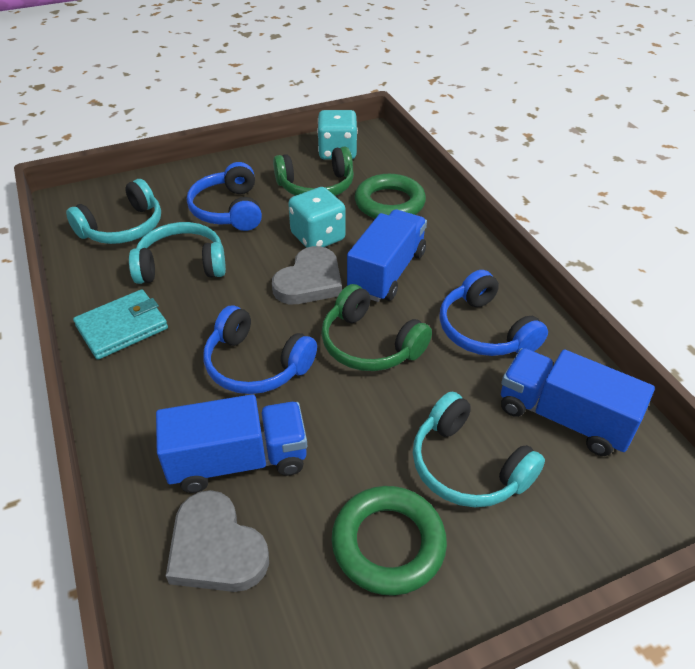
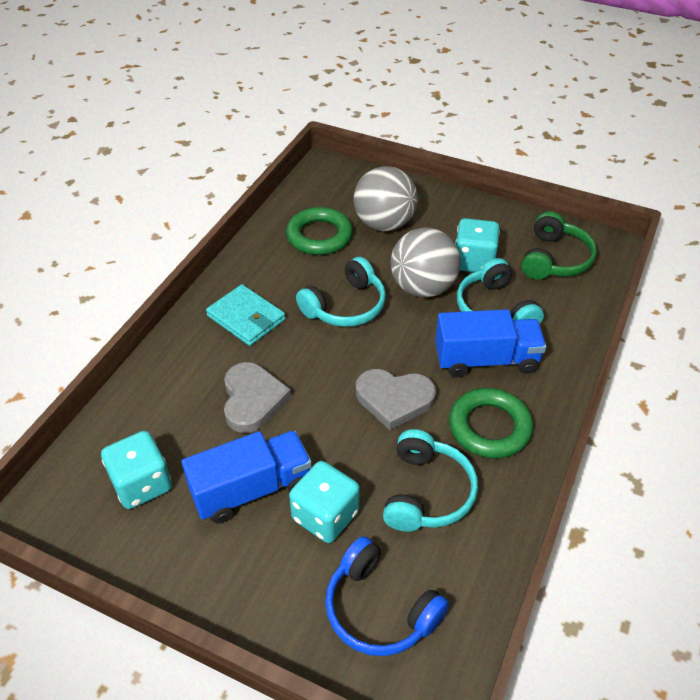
blue headphones: [187,162,262,231] [204,305,317,394] [439,270,548,356] = 3 -> [325,537,449,656] = 1
blue truck: [156,394,307,493] [347,210,427,302] [501,348,655,456] = 3 -> [181,431,312,523] [435,309,546,377] = 2
green headphones: [273,147,354,196] [321,284,432,371] = 2 -> [521,211,597,280] = 1
grey ball: none = 0 -> [354,166,418,231] [391,227,461,297] = 2
turquoise dice: [288,187,346,248] [317,110,358,160] = 2 -> [101,431,172,509] [289,461,360,543] [455,218,500,272] = 3

